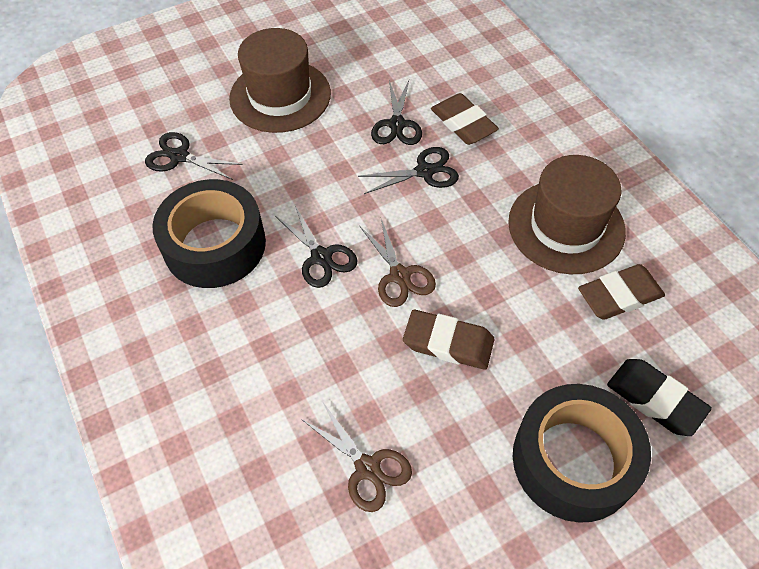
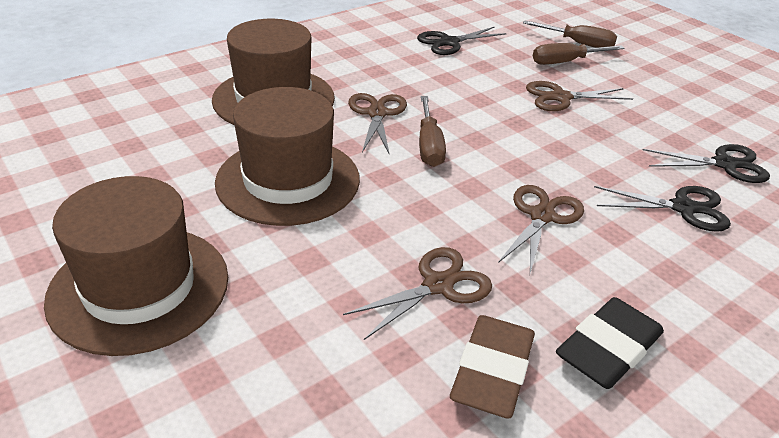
black scissors: [145,132,243,180] [275,204,357,288] [358,147,459,194] [371,80,422,145] = 4 -> [417,27,507,55] [594,186,731,232] [643,144,770,183] = 3
black tape: [153,179,266,288] [513,384,651,523] = 2 -> none = 0
brown eraser: [403,310,494,370] [431,93,499,145] [578,264,665,320] = 3 -> [450,315,535,419] = 1
brown hat: [229,28,331,133] [508,155,626,274] = 2 -> [44,176,228,356] [212,19,335,125] [215,87,360,226] = 3
brown scissors: [301,401,412,512] [360,219,436,307] = 2 -> [343,247,492,340] [348,93,407,155] [498,185,584,273] [526,81,633,111] = 4
brown screwdriver: none = 0 -> [419,96,446,167] [523,20,617,48] [533,43,625,65] = 3

